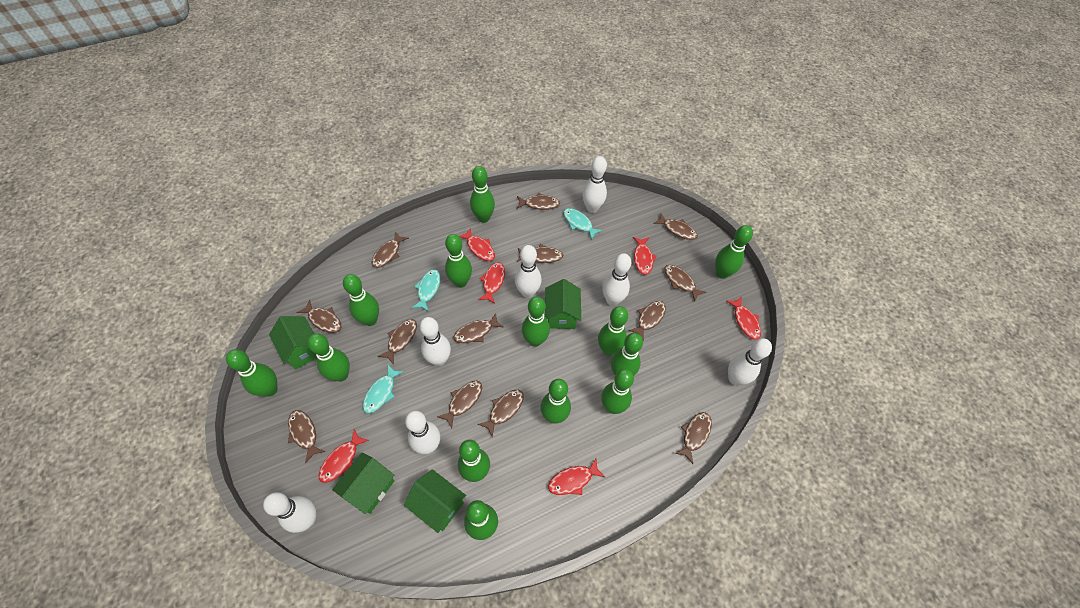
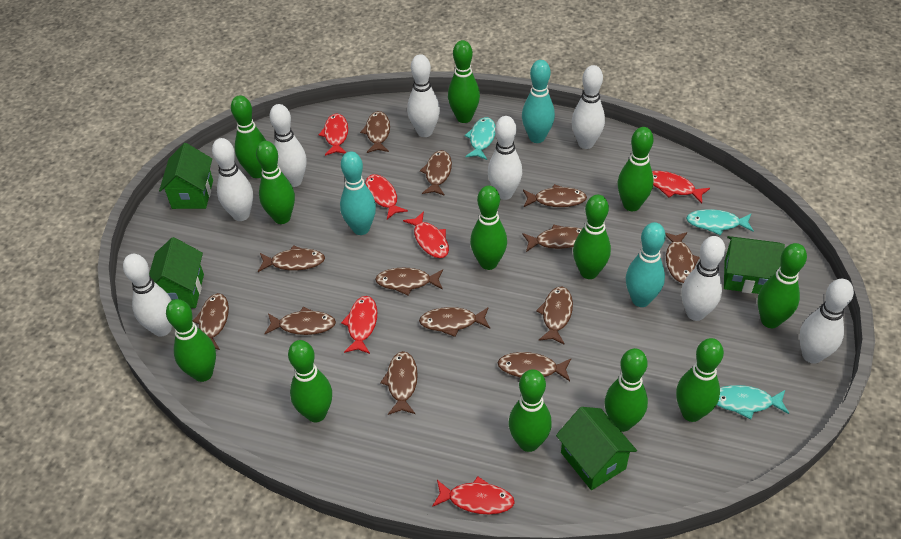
green bowling pin: [226,349,278,397] [308,333,350,382] [343,274,379,326] [445,234,472,288] [458,440,490,482] [464,500,498,540] [470,166,495,223] [522,297,550,347] [540,379,571,424] [598,306,628,356] [601,369,634,414] [611,333,643,376] [715,225,753,279] = 13 -> [166,299,216,382] [231,95,266,178] [256,141,295,224] [288,340,332,422] [448,40,480,123] [470,186,507,270] [509,369,552,452] [573,195,611,279] [605,348,648,432] [617,127,654,211] [676,338,724,422] [757,243,807,328] = 12
turquoise bowling pin: none = 0 -> [340,151,376,235] [522,60,555,143] [626,222,666,307] = 3
white bowling pin: [263,492,316,533] [405,411,440,454] [420,317,451,366] [515,245,542,298] [582,156,607,213] [602,253,631,306] [728,338,772,385] = 7 -> [123,254,172,337] [212,138,253,221] [269,104,307,187] [407,54,440,137] [488,116,522,200] [572,65,605,149] [682,236,725,321] [800,279,854,364] = 8

